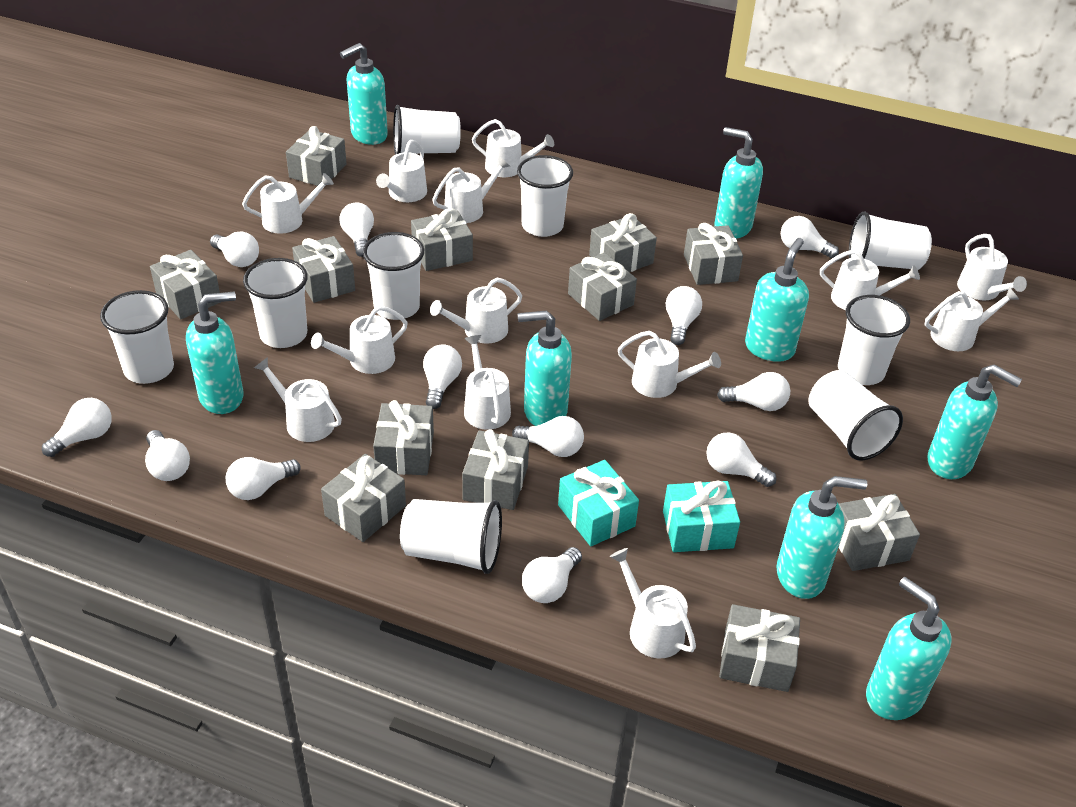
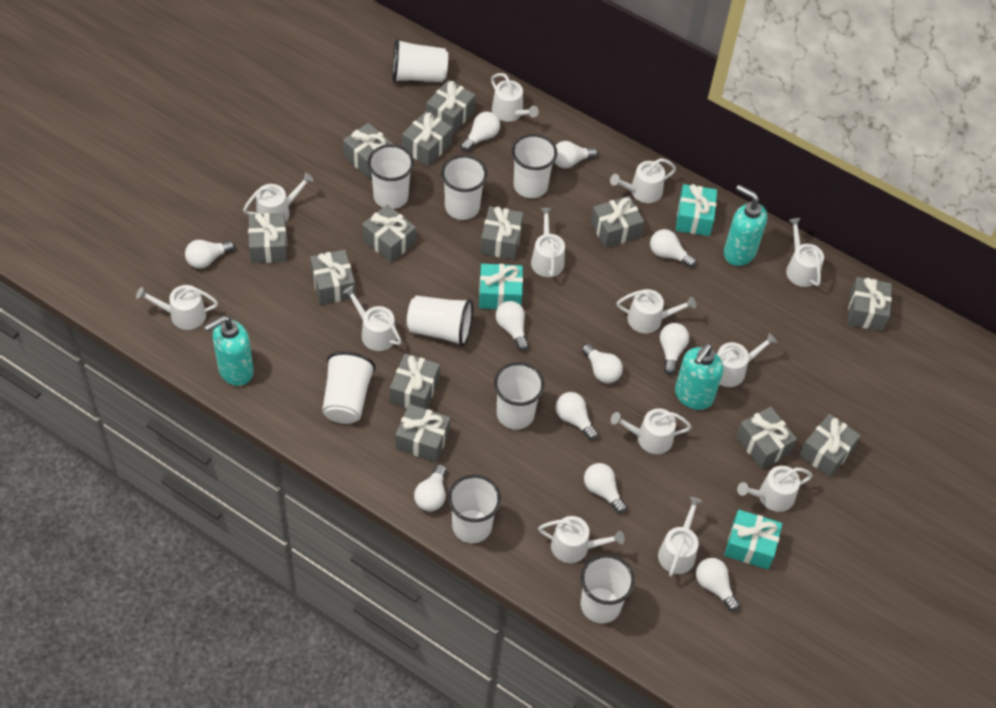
grey gift: [150,250,221,319] [286,126,347,186] [292,236,355,303] [321,454,406,542] [373,400,434,475] [411,208,473,271] [462,429,529,510] [568,252,637,321] [589,213,657,272] [684,223,743,285] [719,604,800,692] [839,494,920,571] = 12 -> [248,213,287,263] [310,250,355,305] [343,123,394,179] [362,205,416,263] [390,353,440,409] [395,404,450,462] [402,111,453,167] [426,80,476,134] [480,206,524,260] [591,196,644,248] [736,407,797,469] [799,414,861,477] [848,277,892,331] = 13
turquoise gift: [558,460,639,546] [663,480,740,552] = 2 -> [479,264,523,309] [676,184,717,236] [724,510,782,569] = 3
turquoise soap dispenser: [186,292,244,414] [340,43,388,145] [518,310,572,426] [714,127,763,239] [745,238,809,362] [776,476,867,599] [866,577,951,720] [928,364,1022,479] = 8 -> [204,316,254,386] [675,343,723,410] [724,185,767,266] = 3
white light bulb: [42,398,112,457] [145,430,190,481] [210,232,259,267] [226,457,301,500] [339,202,374,257] [423,345,462,409] [512,416,584,457] [522,547,582,603] [666,286,702,345] [706,433,776,487] [717,372,790,411] [781,216,839,258] = 12 -> [185,240,235,269] [414,464,446,511] [461,112,500,152] [496,301,529,351] [554,141,598,168] [556,392,598,440] [582,344,623,383] [584,463,627,513] [650,229,696,267] [660,323,689,375] [696,558,740,611] = 11

